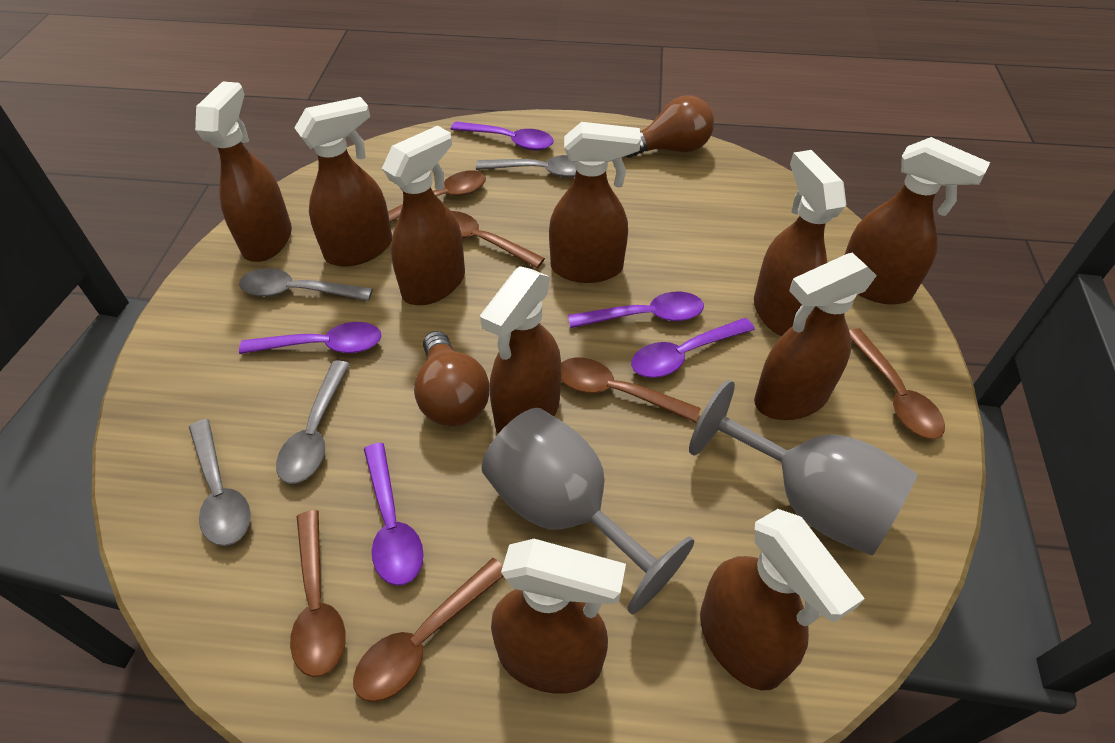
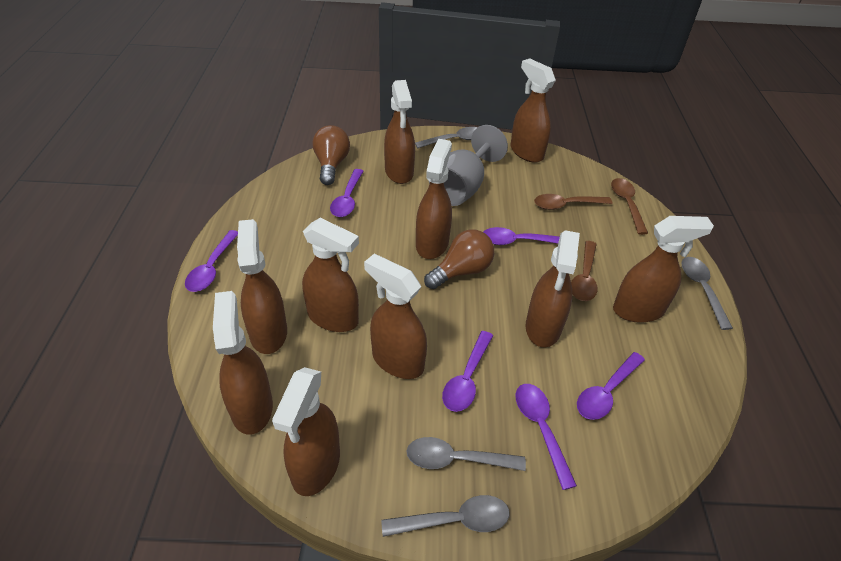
brown spoon: [290,510,346,677] [353,558,504,702] [388,170,486,222] [452,211,545,268] [561,357,701,423] [849,328,945,439] = 6 -> [534,194,613,210] [571,241,598,301] [611,178,648,235] = 3
grey goblet: [482,408,695,614] [689,380,918,555] = 2 -> [429,125,508,206] = 1
purple spoon: [239,322,382,354] [364,443,424,586] [450,121,554,150] [568,292,704,328] [631,318,755,378] = 5 -> [185,230,238,292] [330,169,364,217] [442,331,493,412] [484,227,560,245] [516,384,577,490] [577,352,645,420] = 6

